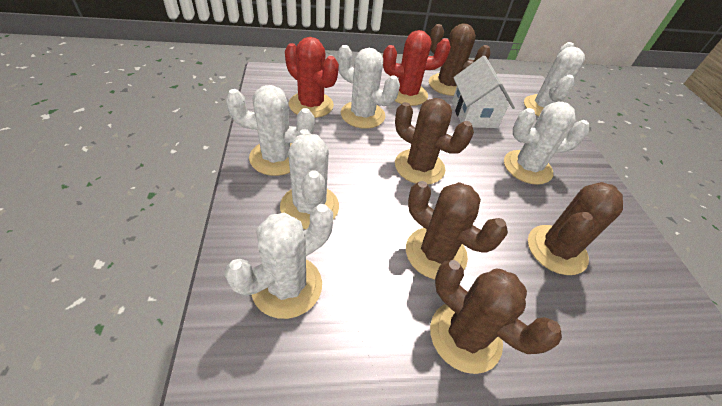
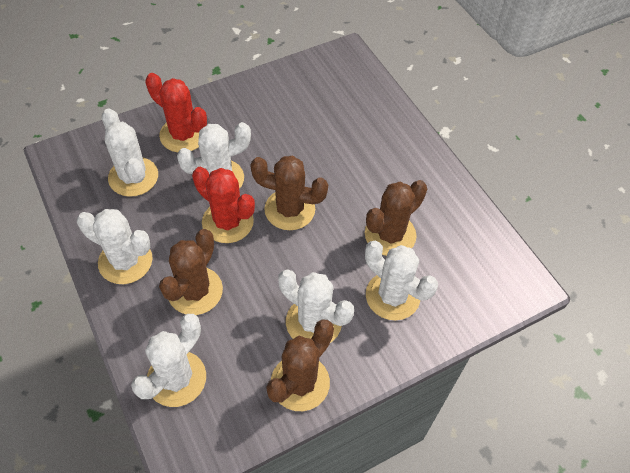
brown cactus: [395,98,474,185] [406,181,508,279] [429,23,491,96] [430,260,562,374] [528,182,623,275] = 5 -> [159,229,223,315] [250,156,328,230] [266,319,334,411] [365,180,427,256] = 4
white house: [452,56,515,128] = 1 -> none = 0

